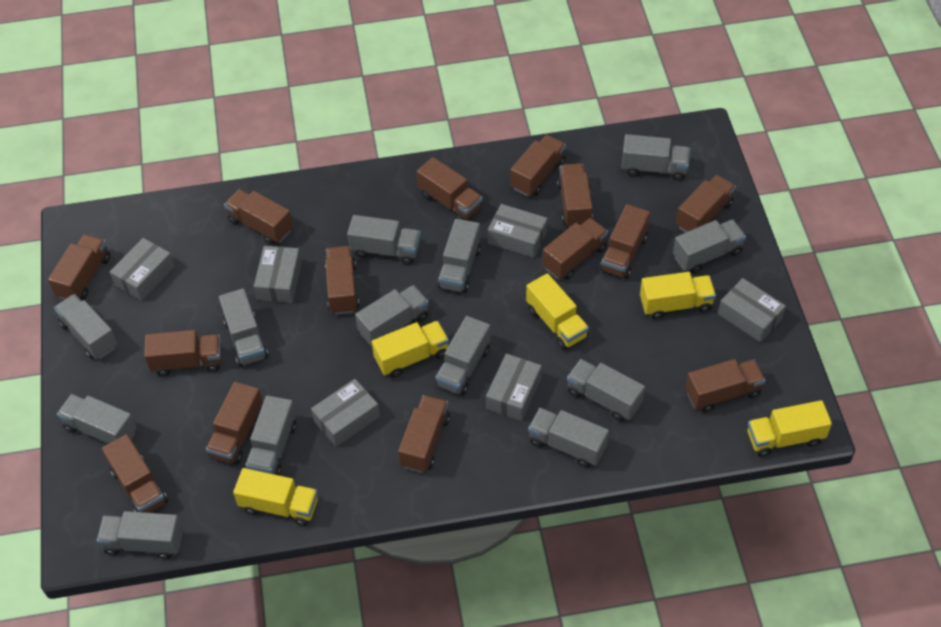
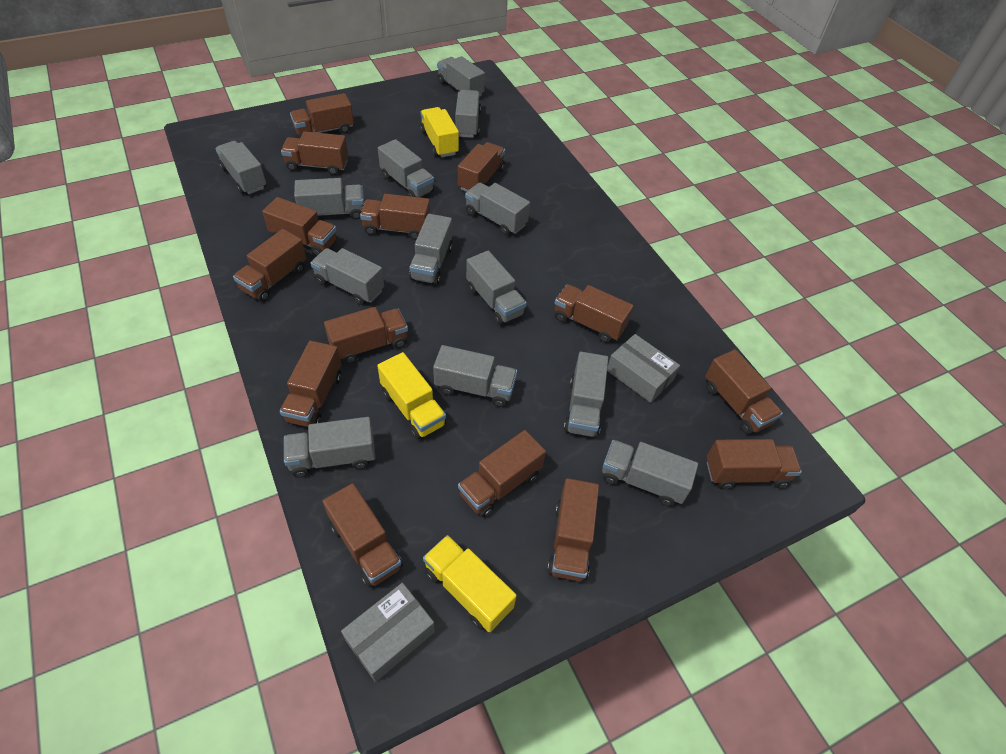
grey box: [110,238,175,301] [254,246,302,303] [311,379,380,447] [486,354,542,421] [488,204,548,258] [718,278,786,342] = 6 -> [341,583,435,682] [607,334,680,403] = 2
yellow truck: [233,468,318,526] [372,321,449,378] [526,273,589,350] [640,272,716,319] [748,400,832,457] = 5 -> [377,352,447,439] [420,107,459,157] [423,535,517,632] = 3

